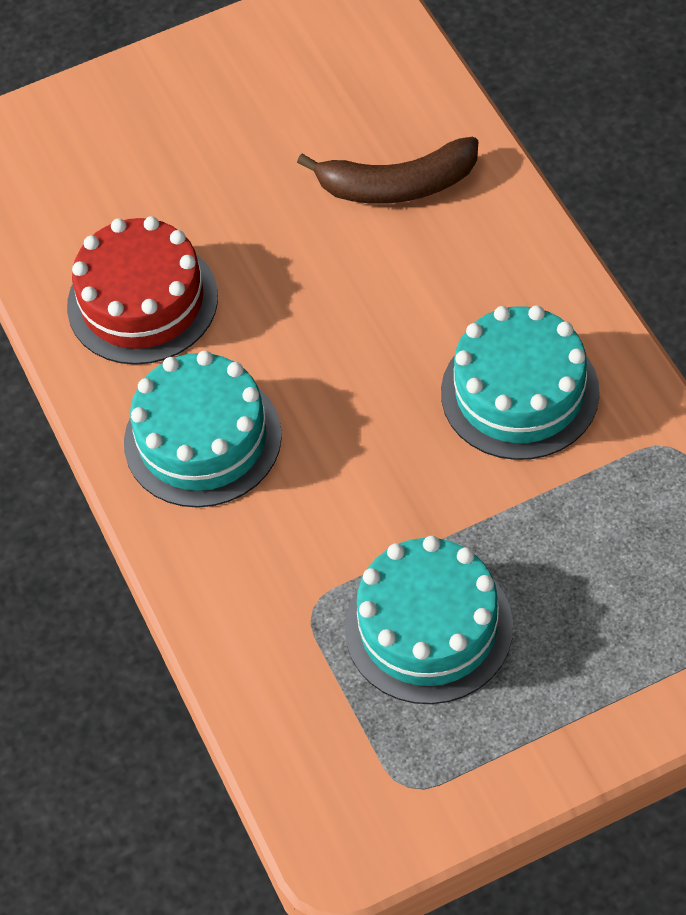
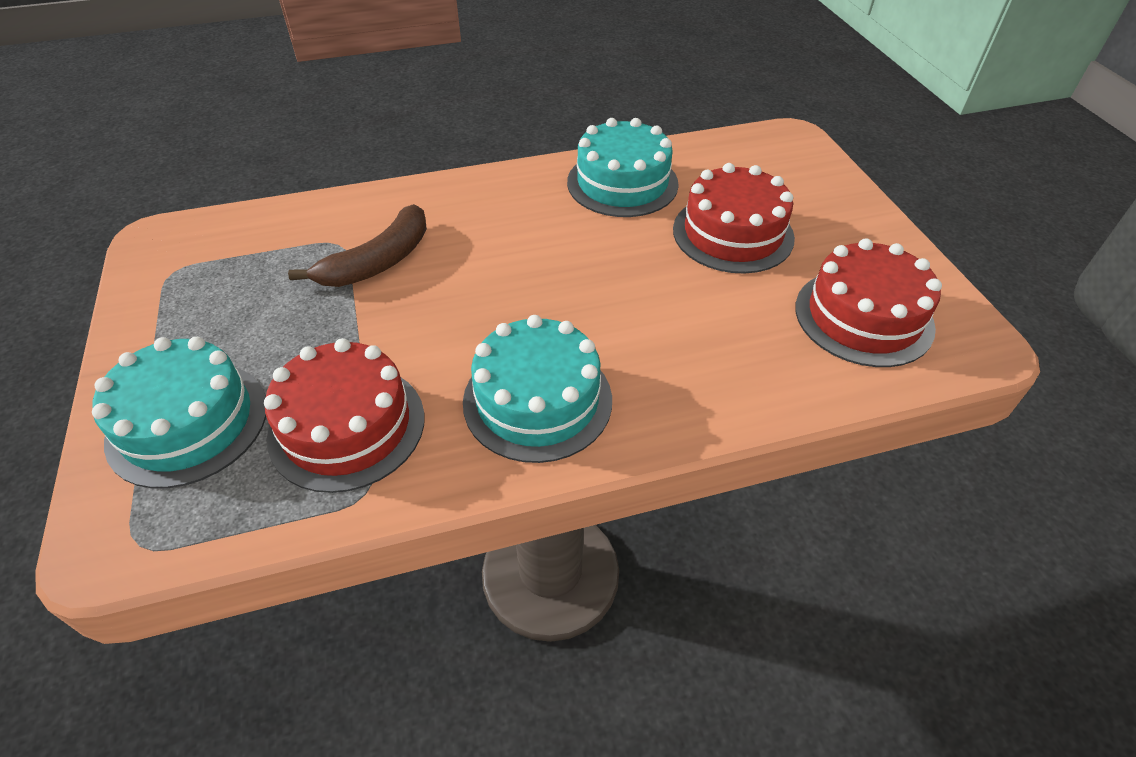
red cake: [67,216,218,365] = 1 -> [264,338,425,493] [673,163,795,274] [795,238,942,367] = 3

